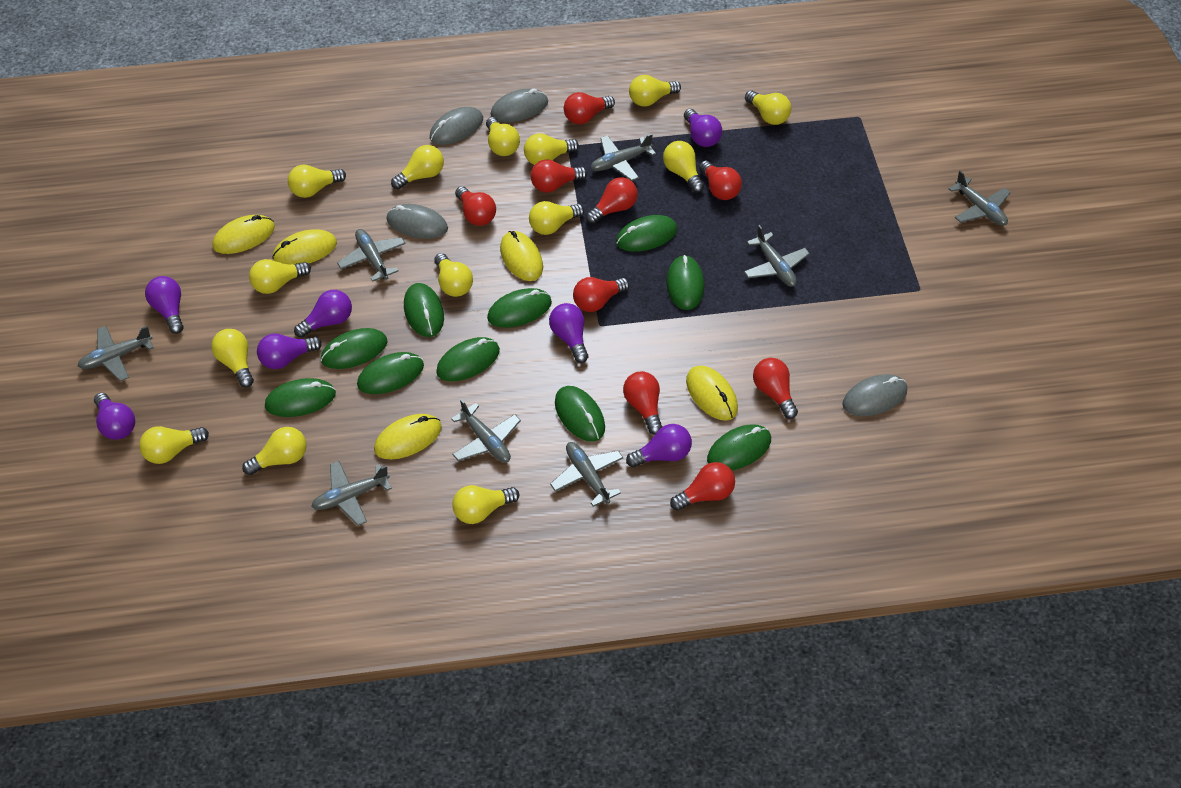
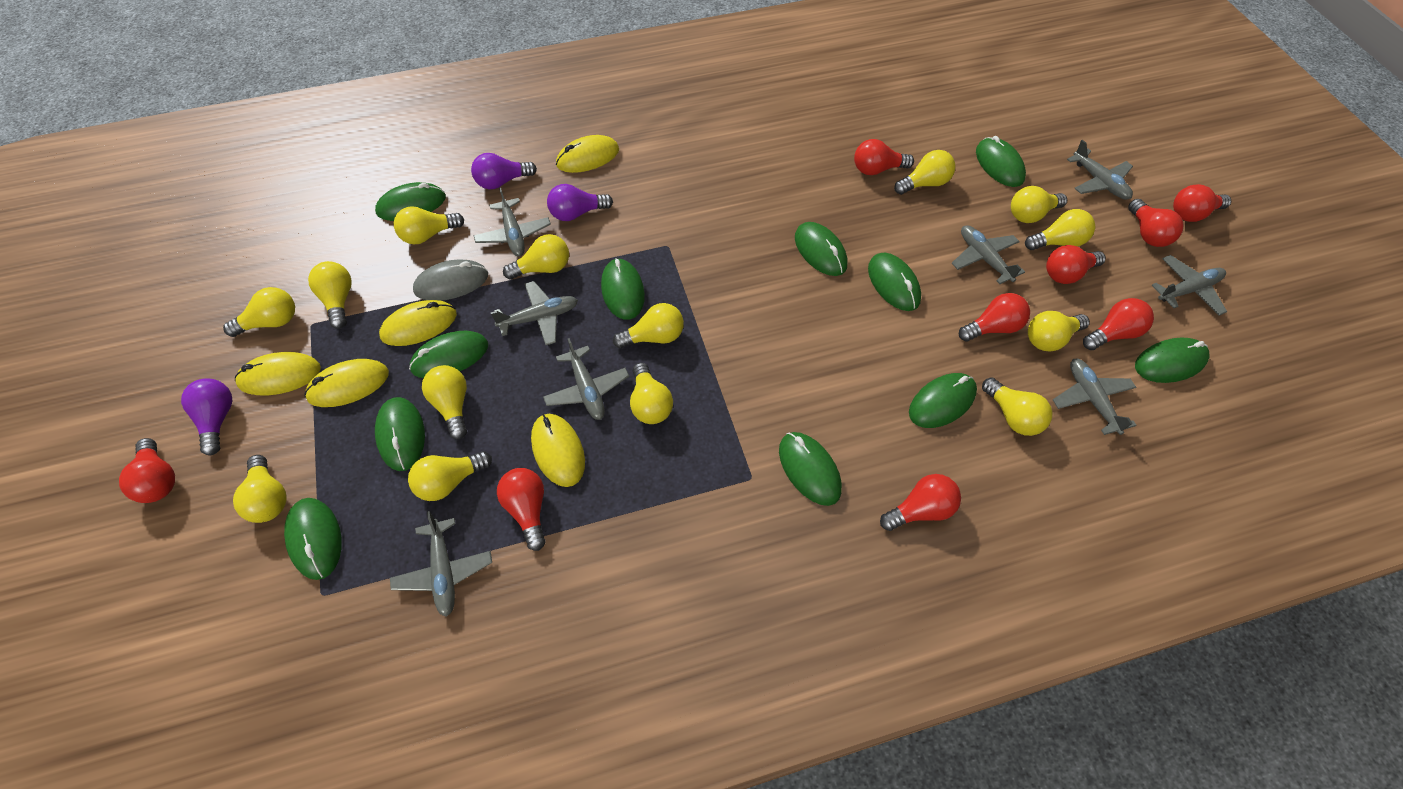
green mouse: [265,378,336,417] [321,328,388,369] [357,352,424,394] [404,283,444,337] [436,337,500,381] [487,288,552,328] [555,386,605,442] [616,215,678,252] [667,255,704,310] [707,424,771,470] = 10 -> [284,498,342,580] [375,182,446,221] [375,397,425,471] [409,331,488,378] [601,258,645,320] [779,432,842,506] [795,222,847,276] [868,253,921,311] [909,373,977,428] [976,136,1026,187] [1135,338,1210,383] = 11
grey mouse: [387,204,448,239] [430,107,483,145] [491,89,548,122] [842,374,907,416] = 4 -> [413,260,488,301] = 1
purple light bulb: [94,393,135,440] [145,276,184,334] [257,333,322,369] [294,290,352,338] [549,303,588,363] [626,424,692,467] [684,109,722,147] = 7 -> [181,378,233,456] [471,153,537,189] [547,184,613,221] = 3

